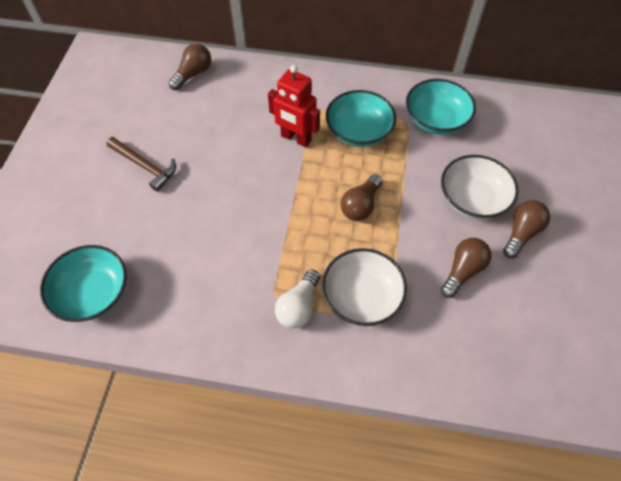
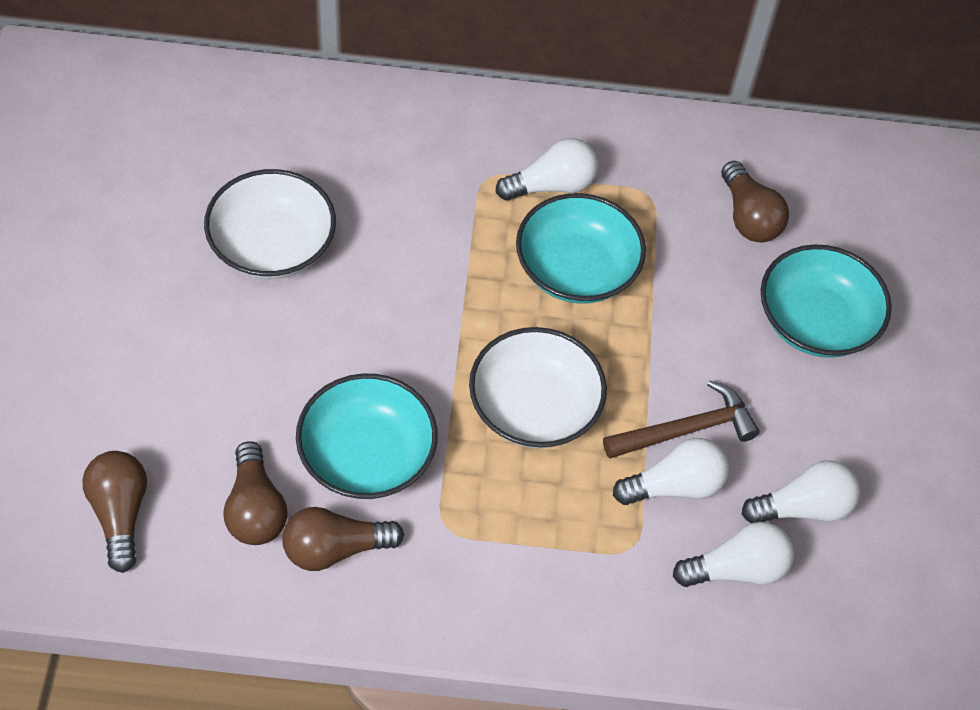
red robot: [268,65,320,147] = 1 -> none = 0
white light bulb: [275,269,320,328] = 1 -> [495,138,598,201] [613,438,729,505] [673,522,794,587] [742,460,860,523] = 4

